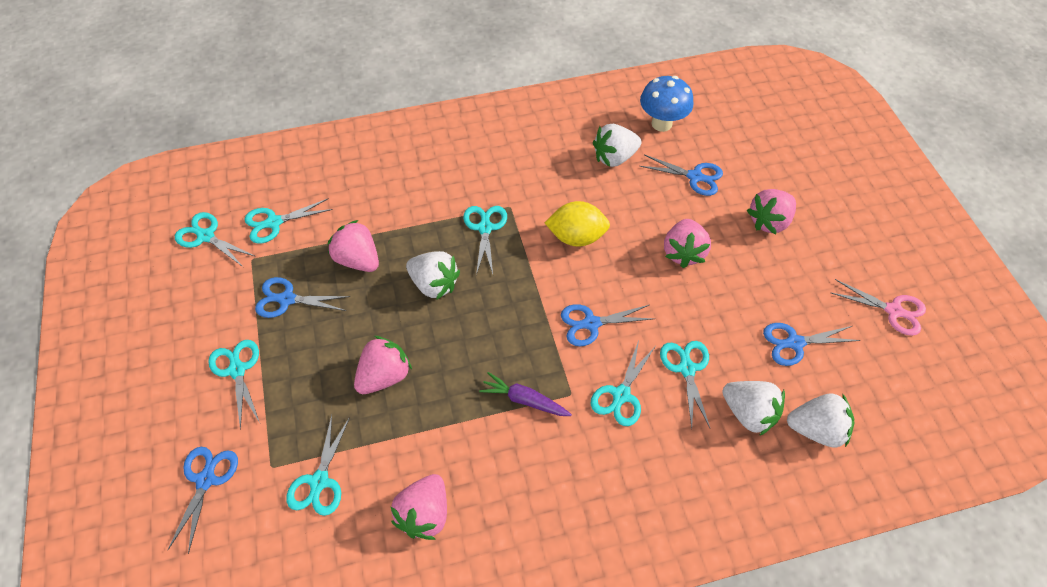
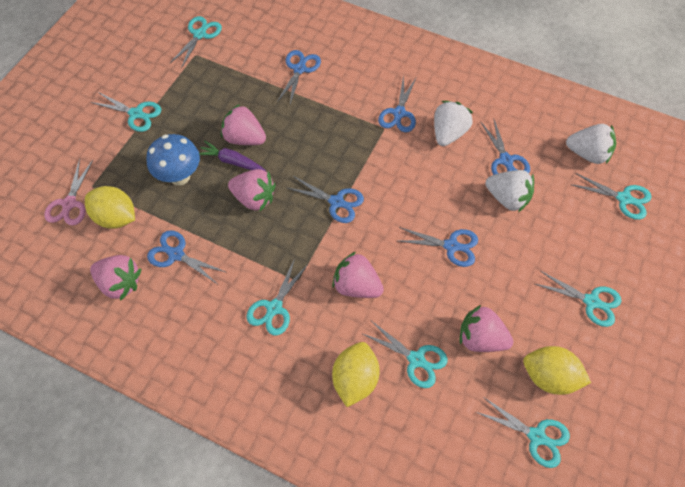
blue scissors: [168,447,238,554] [255,277,350,318] [561,304,655,346] [640,154,723,196] [763,323,860,366] = 5 -> [147,230,226,284] [277,50,321,104] [288,176,364,223] [378,75,416,132] [398,227,478,267] [481,120,530,175] = 6
white strawberry: [406,251,460,300] [593,124,641,167] [722,381,785,436] [787,393,854,447] = 4 -> [434,101,473,146] [486,170,534,212] [566,124,616,164] = 3
yellow lemon: [545,201,610,247] = 1 -> [85,186,135,229] [332,342,380,407] [523,346,591,395] = 3

